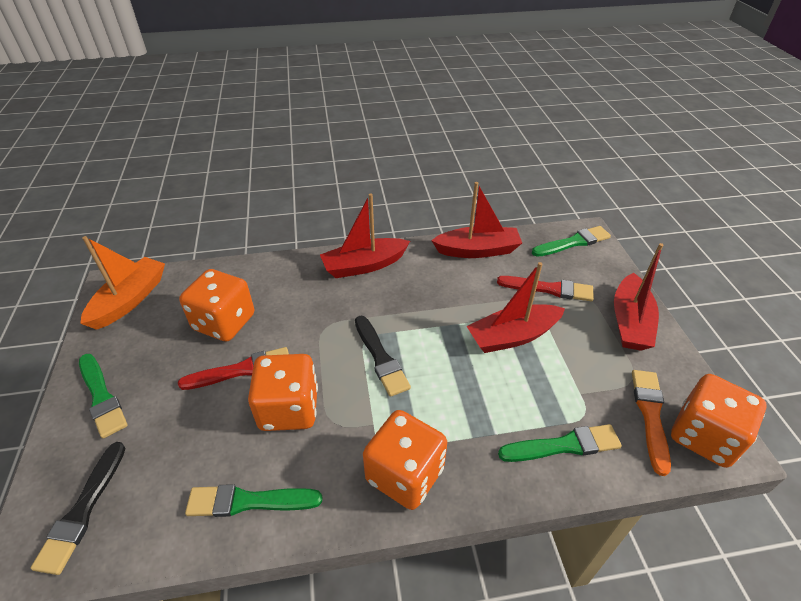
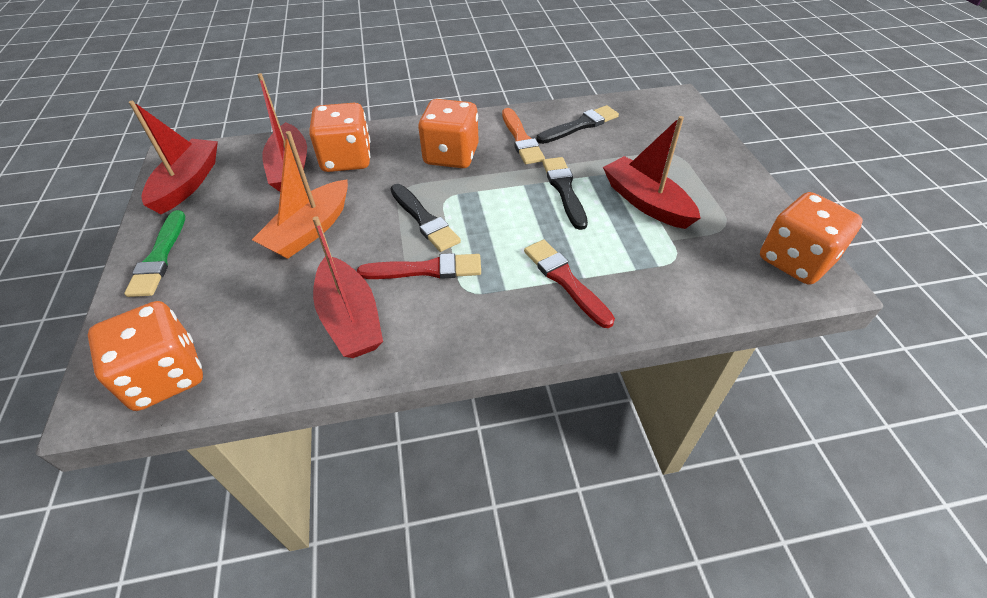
black brush: [31,442,125,575] [355,316,411,397] = 2 -> [390,184,461,252] [536,105,619,144] [542,157,588,230] = 3
green brush: [79,354,128,438] [185,484,322,517] [498,424,622,462] [532,226,611,257] = 4 -> [124,210,185,297] = 1

